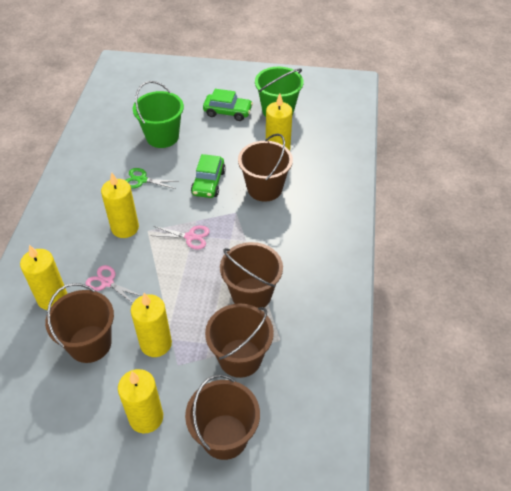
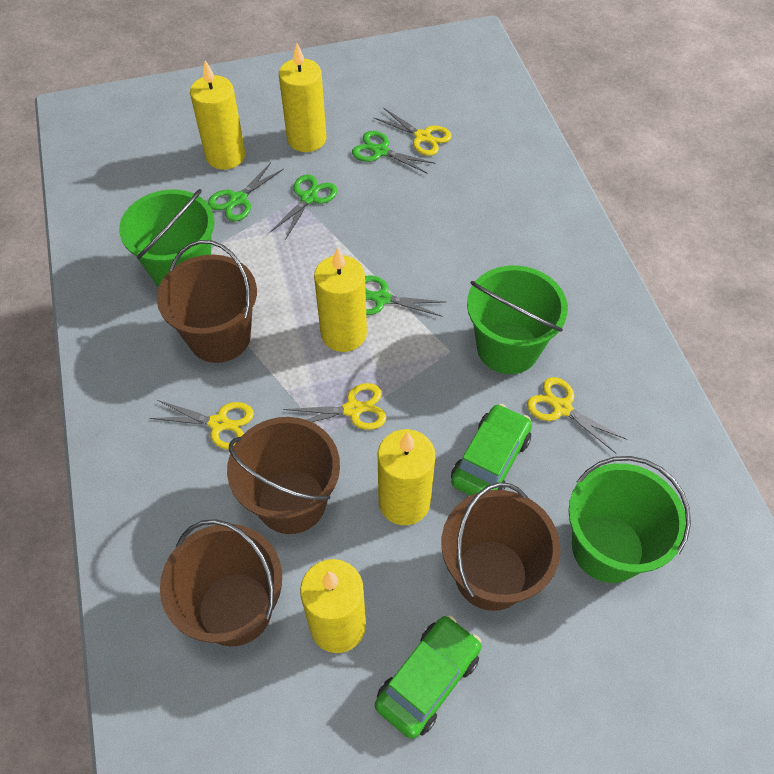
brown bucket: [45,283,114,363] [185,375,260,460] [205,303,274,378] [220,242,283,308] [238,133,293,202] = 5 -> [157,240,257,363] [160,519,282,646] [227,417,340,534] [441,482,561,611] = 4
green bucket: [133,81,184,148] [255,67,304,117] = 2 -> [119,189,215,287] [467,265,568,374] [569,456,691,583] = 3
green scissors: [125,168,179,189] = 1 -> [208,162,284,221] [270,175,337,240] [352,131,435,174] [365,275,445,317] = 4
pink scissors: [86,265,142,303] [151,226,210,250] = 2 -> none = 0
yellow scissors: none = 0 -> [150,400,254,450] [283,383,386,430] [373,108,452,156] [527,377,627,453] = 4

